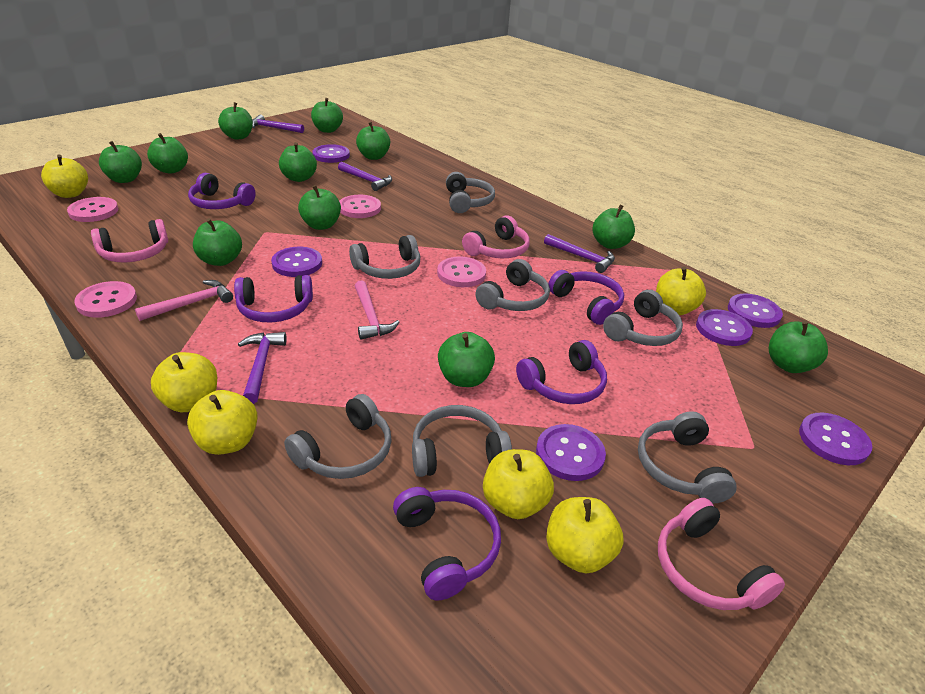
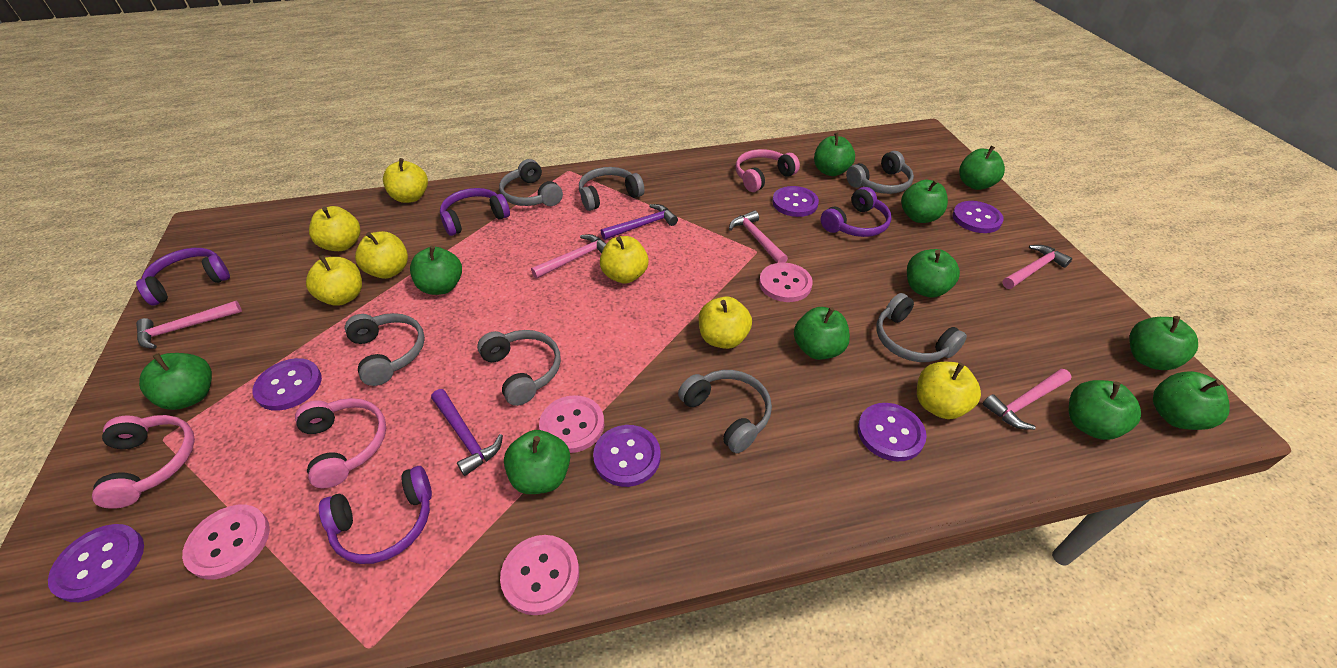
pink hammer: [135,280,233,321] [355,281,400,340] = 2 -> [136,301,242,349] [531,234,606,279] [729,211,788,263] [983,369,1072,430] [1002,245,1072,289] = 5
purple hammer: [238,332,287,404] [252,115,304,133] [338,162,392,191] [544,234,615,273] = 4 -> [431,389,503,476] [601,204,678,240] = 2
purple headphones: [188,173,256,209] [234,275,313,322] [393,487,501,601] [516,340,607,404] [548,270,624,325] = 5 -> [136,248,230,306] [319,466,432,564] [440,188,510,236] [821,187,891,237] = 4
yellow apple: [41,154,88,198] [151,352,217,412] [187,390,258,455] [483,449,554,519] [546,497,624,573] [656,267,706,315] = 6 -> [306,255,362,306] [309,206,360,251] [355,231,408,279] [383,158,428,203] [600,236,649,284] [699,297,752,349] [917,362,981,419] = 7

